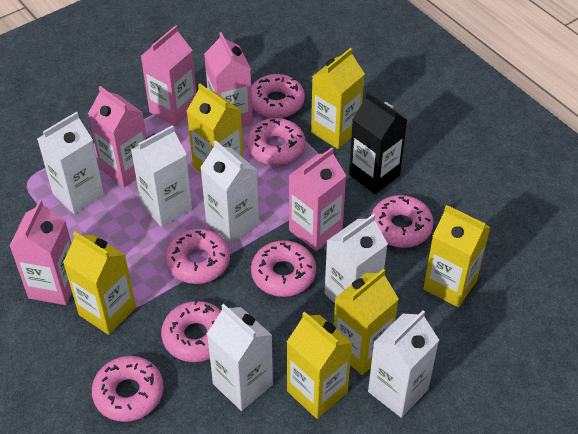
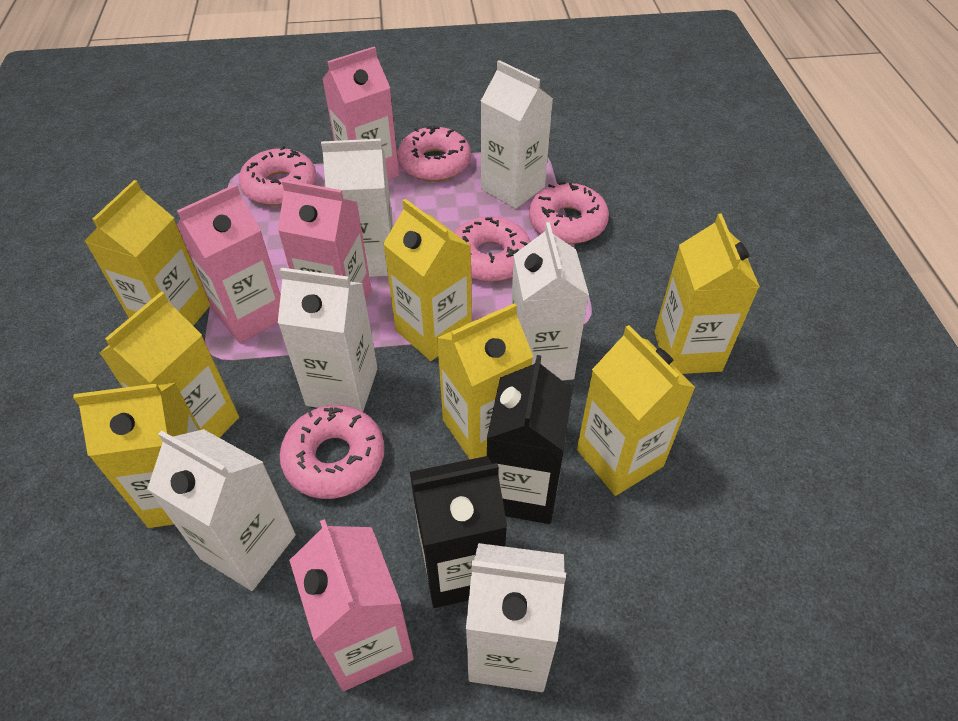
black carton: [349,92,407,194] = 1 -> [410,456,507,608] [487,355,573,524] = 2
pink carton: [9,199,72,305] [88,86,146,188] [141,25,196,126] [204,32,253,128] [289,147,346,251] = 5 -> [177,184,281,343] [278,180,372,300] [289,519,414,691] [322,46,399,180] = 4
pink donut: [92,356,164,422] [161,300,221,362] [165,229,230,284] [247,118,305,165] [251,74,305,118] [251,240,316,297] [371,195,434,248] = 7 -> [239,146,317,205] [280,405,385,499] [397,126,471,182] [454,216,531,282] [529,182,609,244] = 5
yellow carton: [63,231,136,335] [187,84,243,172] [287,311,352,419] [311,48,365,149] [334,269,399,375] [423,205,490,307] = 6 -> [73,383,201,528] [85,180,211,326] [100,291,239,438] [383,199,472,361] [437,303,533,459] [577,325,696,496] [654,214,760,374] = 7

